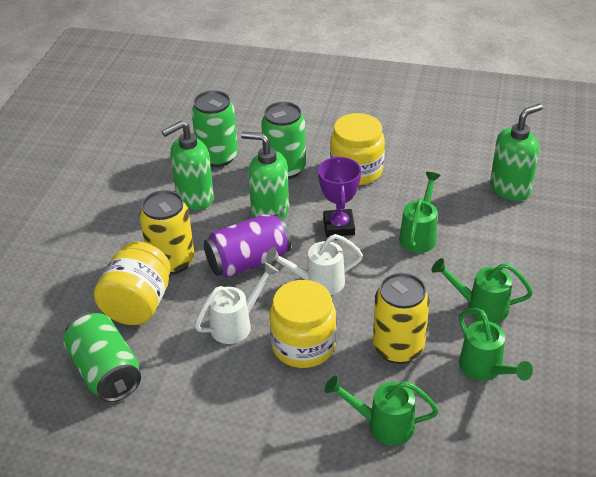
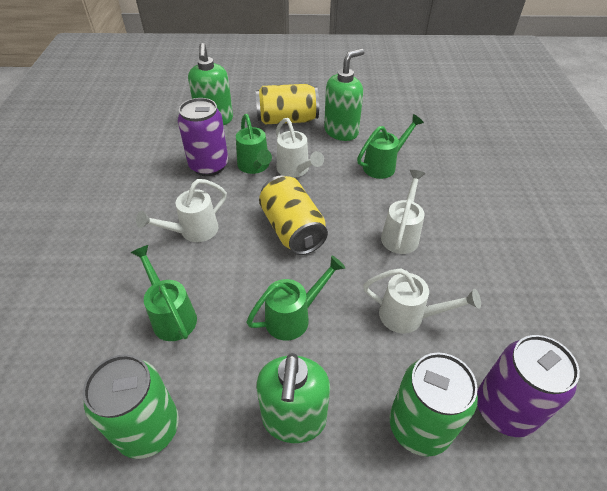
green can: [63,312,141,402] [191,90,238,167] [261,102,306,179] = 3 -> [83,354,179,459] [390,352,478,456] = 2
purple can: [204,214,291,278] = 1 -> [178,98,228,176] [477,335,580,437] = 2
purple trophy: [318,156,361,237] = 1 -> none = 0
white watering can: [195,262,279,344] [266,234,363,295] = 2 -> [136,179,227,242] [276,118,324,178] [363,268,481,333] [381,170,425,254] = 4
yellow jar: [94,242,171,325] [269,280,336,368] [330,113,385,185] = 3 -> none = 0

